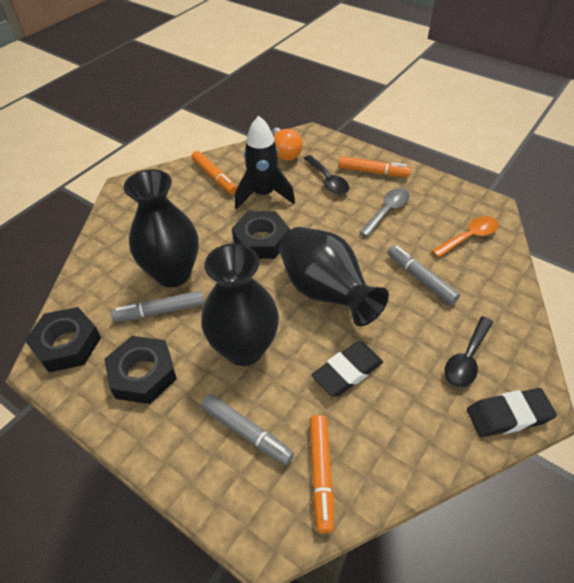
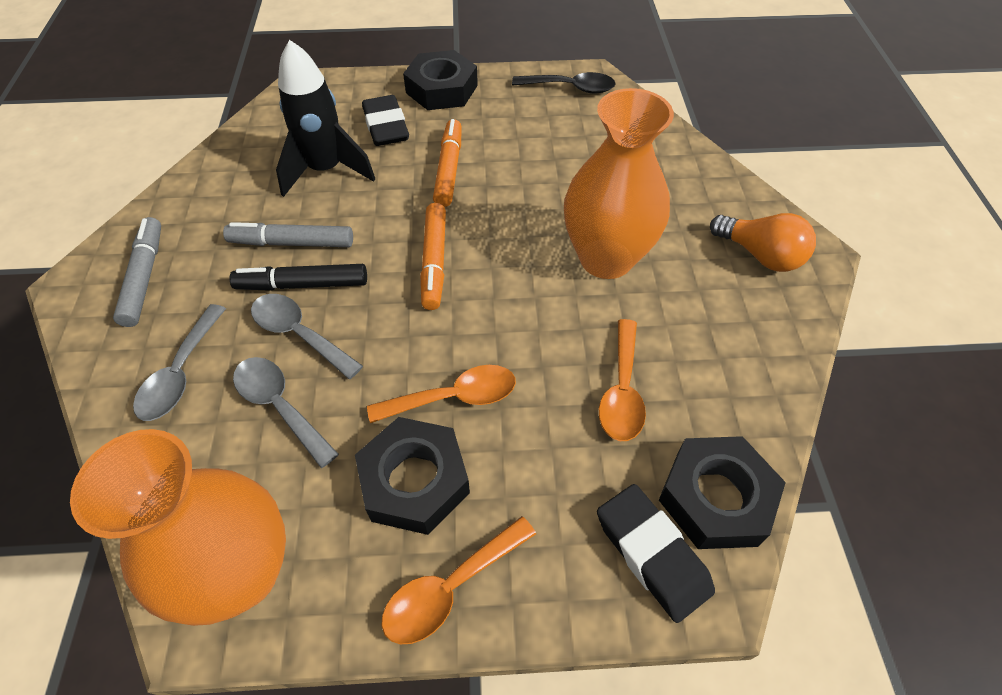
black marker: none = 0 -> [230,264,367,291] = 1
black spoon: [303,155,349,195] [444,316,493,388] = 2 -> [512,72,616,93] = 1
black vase: [124,169,199,287] [201,243,279,366] [279,227,389,326] = 3 -> none = 0
grey marker: [111,291,204,322] [201,394,294,465] [387,245,460,305] = 3 -> [113,217,161,327] [223,222,353,247] = 2
grey spoon: [359,188,410,237] = 1 -> [133,304,226,421] [233,357,339,468] [251,294,363,379] = 3
orange marker: [191,151,237,195] [310,415,334,534] [338,156,411,177] = 3 -> [420,203,446,310] [433,119,462,207] = 2
orange spoon: [432,216,499,258] = 1 -> [367,365,516,423] [382,516,536,644] [599,319,646,441] = 3
orange vase: none = 0 -> [70,429,286,626] [564,88,674,279] = 2

